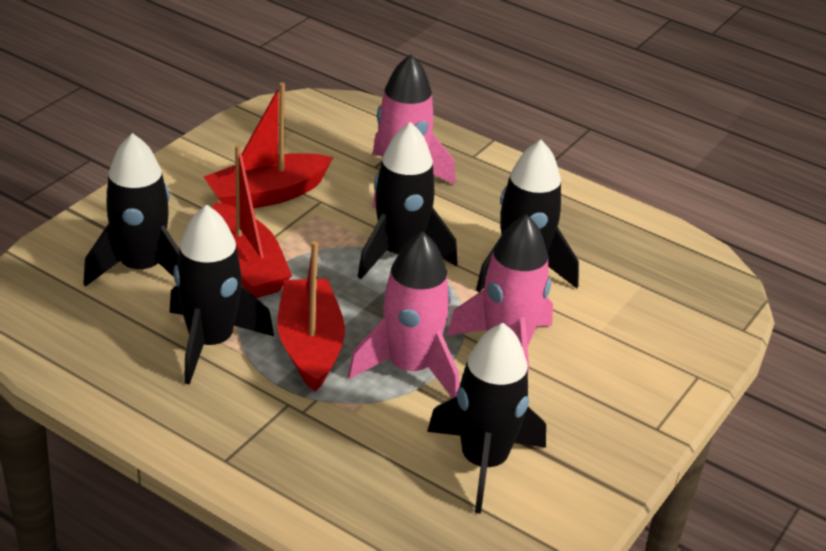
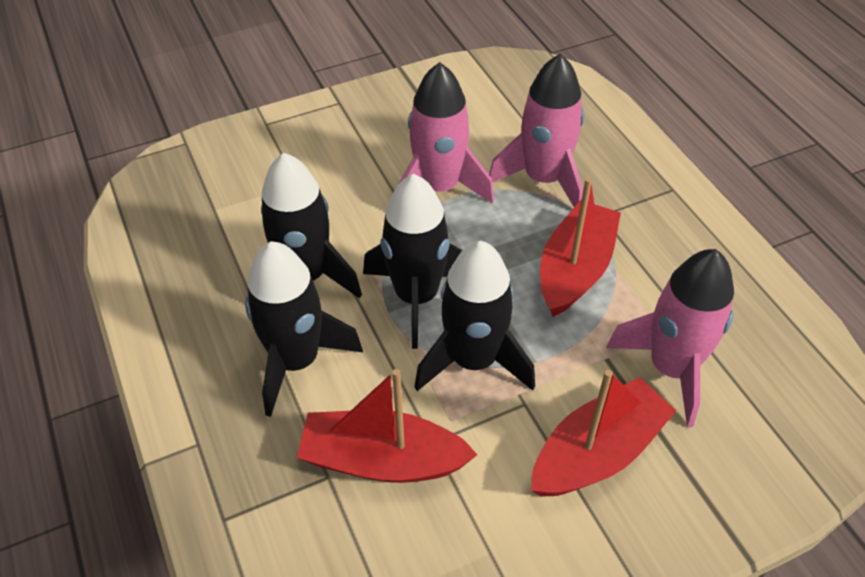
black rocket: [83,133,179,287] [169,205,274,385] [358,122,458,279] [427,323,546,514] [476,140,579,292] = 5 -> [245,241,363,417] [261,153,362,298] [363,174,463,349] [414,241,535,391] = 4

